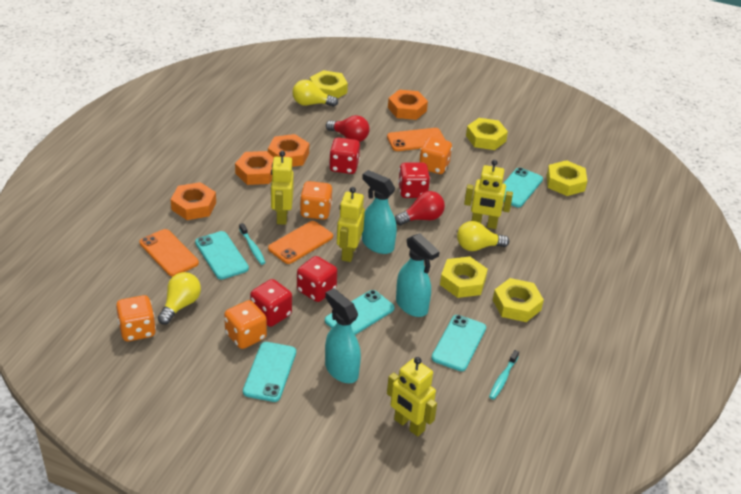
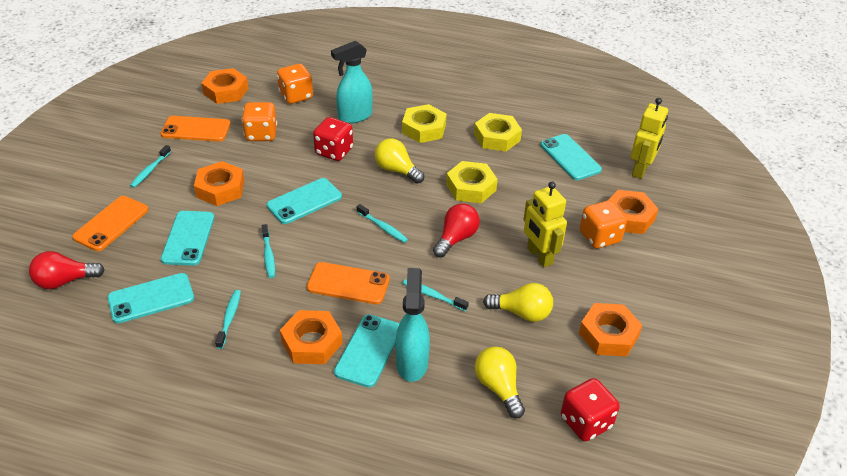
orange dice: [116,295,156,341] [224,300,267,349] [300,181,332,220] [419,137,452,174] = 4 -> [242,102,277,141] [277,64,313,104] [580,201,627,249] = 3
orange nut: [170,182,216,220] [235,151,274,185] [268,134,309,167] [388,90,428,120] = 4 -> [194,161,245,206] [201,68,249,104] [280,310,343,364] [579,303,642,357] [608,190,658,234] = 5
red dice: [250,279,292,327] [297,256,337,302] [329,137,360,174] [398,162,430,198] = 4 -> [313,117,353,161] [561,378,620,441] = 2
turquoise spray bottle: [325,288,361,383] [362,170,397,254] [396,233,440,317] = 3 -> [331,41,373,124] [396,268,430,382] = 2
turquoise toothbrush: [239,223,266,265] [489,350,519,400] = 2 -> [130,145,171,188] [215,290,241,349] [262,224,275,278] [357,204,408,243] [403,279,469,311] = 5
yellow nut: [310,70,348,99] [440,256,488,298] [466,118,508,150] [493,278,544,322] [547,160,587,196] = 5 -> [402,104,447,143] [446,161,498,203] [474,113,522,152] = 3
yellow robot: [271,151,294,225] [337,187,365,262] [387,357,437,437] [464,160,513,229] = 4 -> [523,181,567,267] [631,98,668,179] = 2

